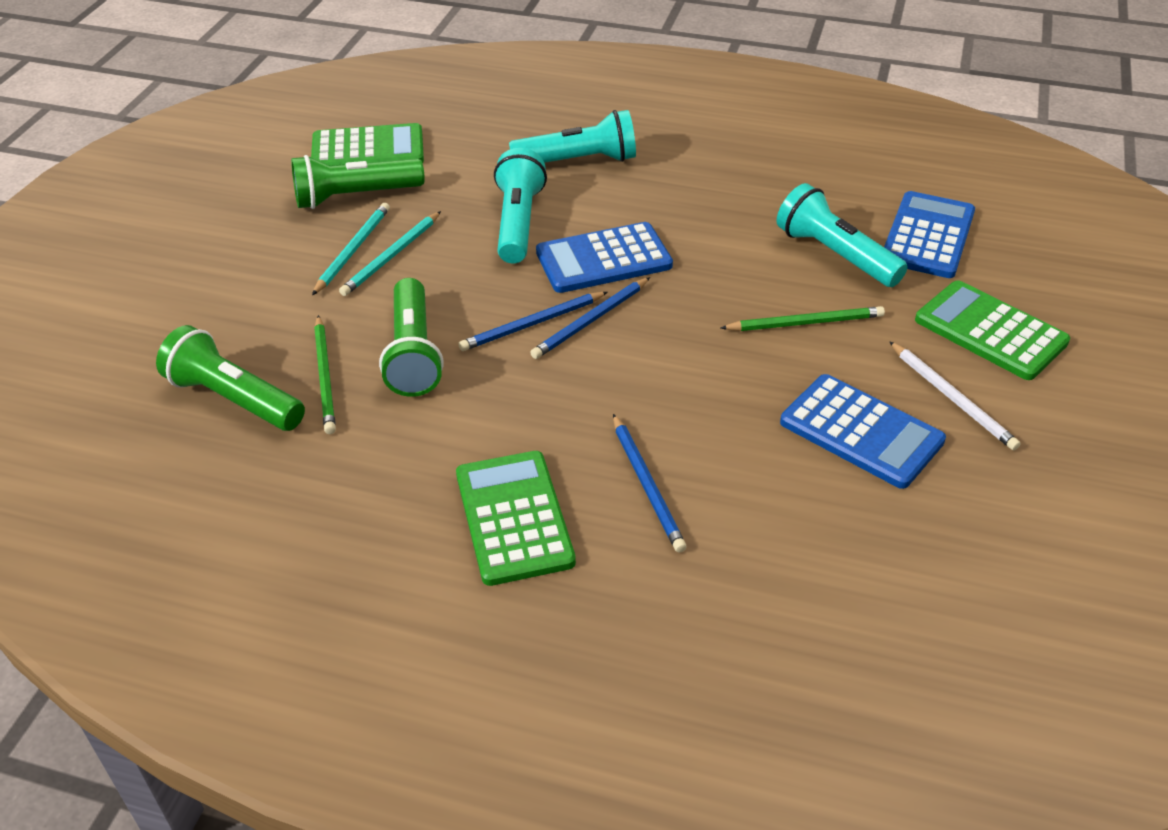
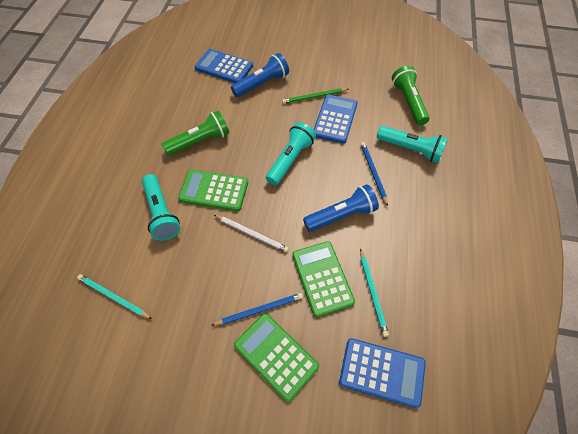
blue flashlight: none = 0 -> [231,53,289,97] [303,184,379,232] = 2
blue pencil: [458,292,608,351] [530,277,650,359] [613,414,687,553] = 3 -> [211,293,303,326] [361,142,388,206] = 2
green flashlight: [156,325,305,431] [291,155,425,209] [379,278,444,397] = 3 -> [162,110,229,156] [392,66,429,125] = 2
green pencil: [314,315,336,434] [720,306,885,331] = 2 -> [282,88,348,104] = 1

